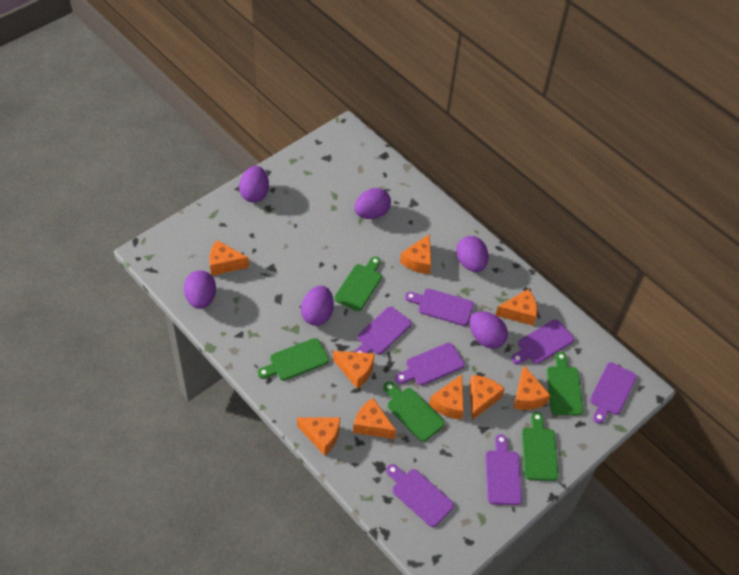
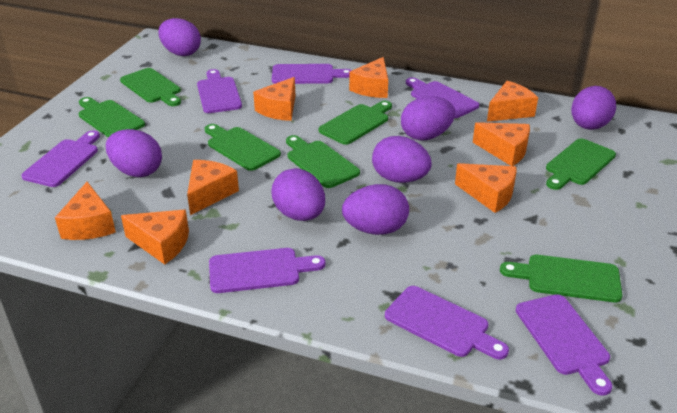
green cutting board: [258,338,329,381] [334,257,382,311] [383,382,445,442] [522,412,559,481] [547,352,583,416] = 5 -> [79,97,145,138] [120,68,181,106] [205,124,281,171] [286,135,360,188] [319,101,392,145] [500,255,622,303] [546,138,616,190] = 7
orange cheese: [209,240,249,276] [297,417,340,456] [333,351,375,389] [353,398,396,439] [400,234,431,274] [429,374,464,419] [469,375,505,420] [496,289,537,326] [513,366,551,410] = 9 -> [55,182,116,240] [121,210,189,265] [187,160,239,215] [253,77,295,121] [349,57,388,98] [455,163,516,213] [473,122,530,166] [487,81,538,122] = 8
purple egg: [184,270,216,309] [239,166,269,203] [301,286,334,326] [354,188,391,219] [456,236,489,272] [469,311,508,349] = 6 -> [106,129,162,177] [158,18,201,56] [272,168,325,221] [342,184,409,235] [372,136,432,183] [401,96,455,141] [571,86,616,130] = 7

